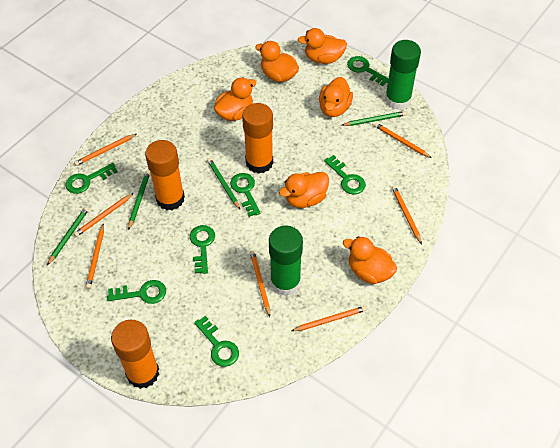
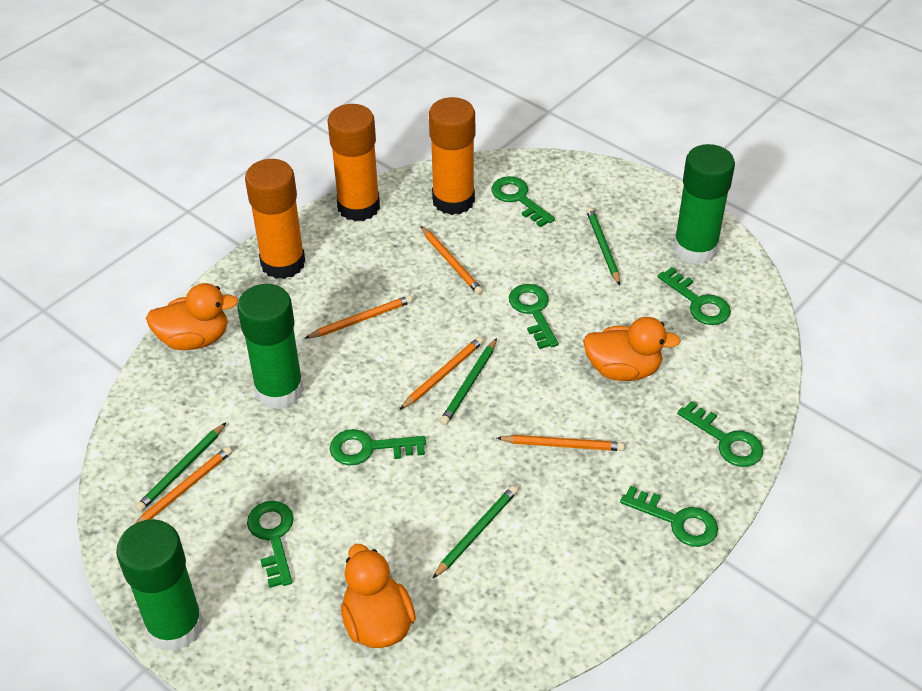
green glue stick: [269,226,303,296] [385,40,421,110] = 2 -> [116,519,204,651] [237,284,304,409] [673,144,735,264] = 3
orange duck: [214,77,257,121] [255,41,299,82] [279,172,329,208] [297,28,347,64] [319,77,353,117] [343,236,397,284] = 6 -> [146,283,238,350] [341,544,416,648] [583,317,681,381] = 3
orange pencil: [74,134,136,166] [74,193,134,237] [86,223,104,289] [250,250,270,317] [291,306,366,331] [374,123,432,158] [392,185,422,244] = 7 -> [135,446,232,524] [304,295,413,339] [400,337,484,410] [421,226,483,295] [497,435,625,451] = 5

